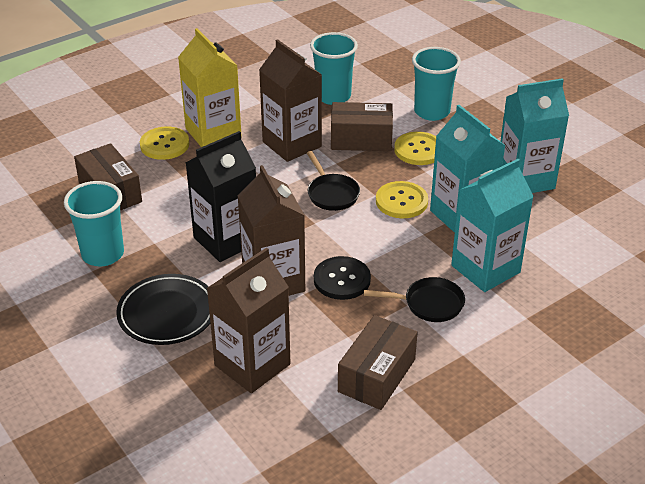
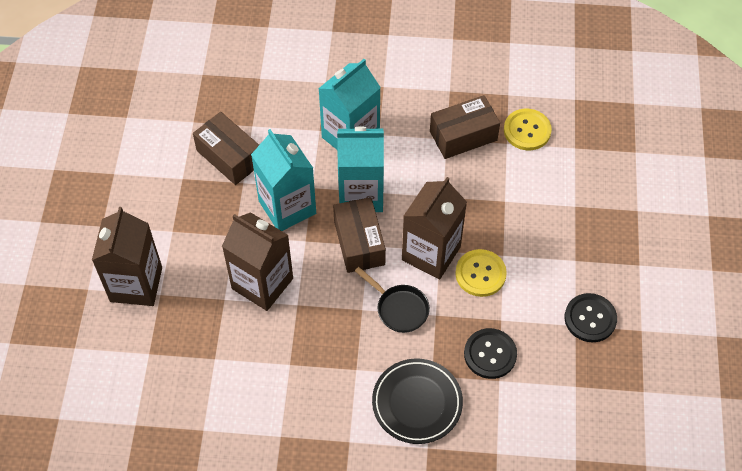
black button: [314,256,371,300] = 1 -> [464,328,517,379] [564,293,617,342] = 2
black carton: [186,131,256,262] = 1 -> none = 0
black pan: [307,151,360,211] [364,277,465,322] = 2 -> [355,267,430,333] = 1
turquoise cup: [64,181,124,267] [310,32,358,105] [412,47,461,121] = 3 -> none = 0
yellow button: [140,127,189,160] [376,181,428,218] [394,132,436,165] = 3 -> [455,249,507,297] [504,109,552,150] = 2
yellow carton: [178,28,242,147] = 1 -> none = 0

